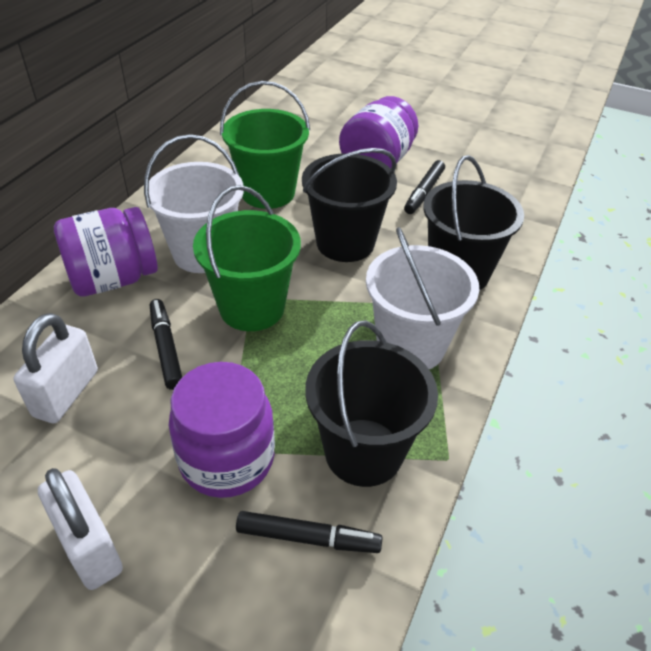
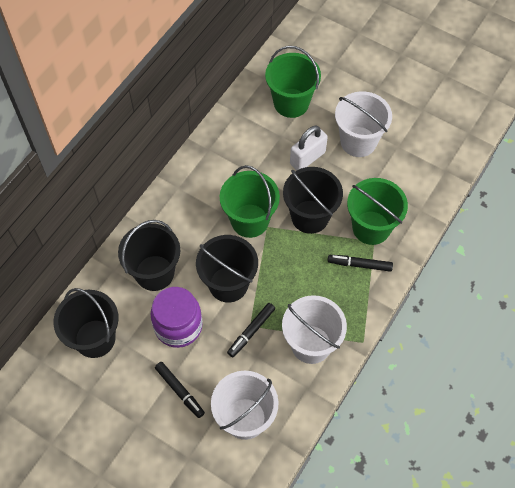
black bucket: [302,148,397,262] [305,320,438,487] [423,155,524,290] = 3 -> [54,288,119,358] [118,220,180,291] [196,235,258,303] [283,167,343,234] = 4
green bucket: [193,185,301,331] [220,81,310,209] = 2 -> [220,165,280,238] [265,46,321,118] [347,178,408,245] = 3
purple jar: [54,207,158,297] [169,362,275,498] [339,96,418,168] = 3 -> [150,287,202,348] = 1
white bucket: [144,134,244,273] [366,227,479,369] = 2 -> [211,371,279,440] [282,295,347,364] [335,91,392,157] = 3
white padlock: [13,313,98,423] [38,468,123,590] = 2 -> [290,126,328,170] = 1

